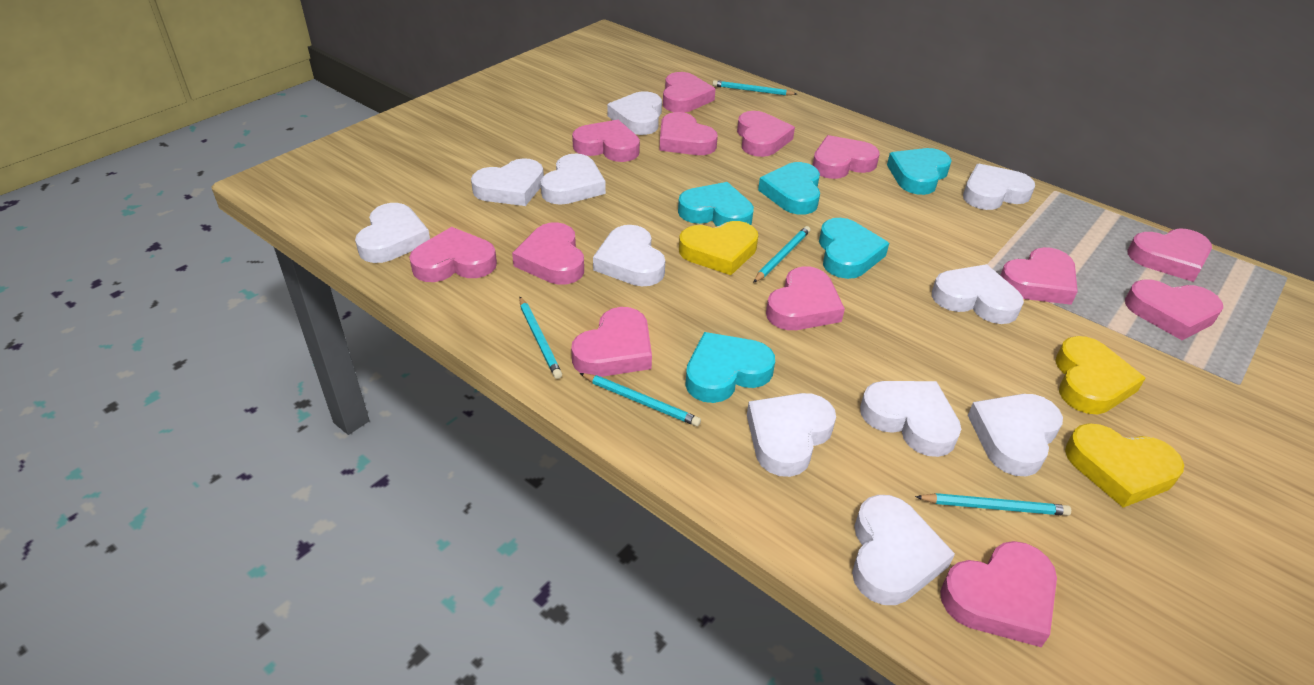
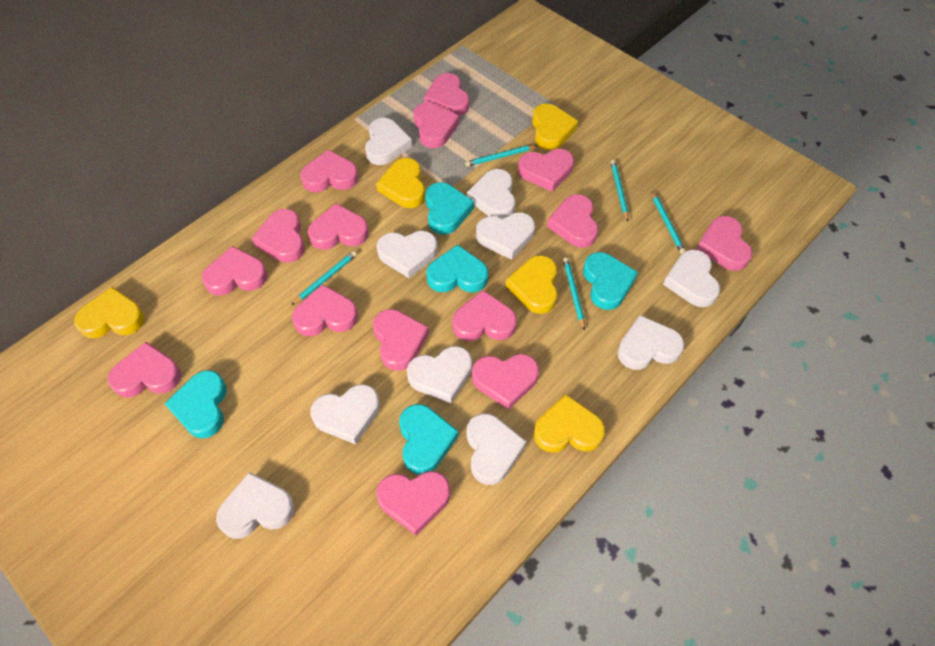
pink heart: [409,227,497,282] [512,222,584,285] [571,307,652,377] [572,120,640,162] [659,112,718,155] [663,72,715,113] [737,111,795,157] [766,266,845,330] [813,135,880,179] [940,541,1057,647] [1000,247,1078,305] [1125,280,1223,340] [1128,229,1212,282] = 13 -> [108,342,181,398] [202,246,268,296] [252,209,305,263] [292,284,358,336] [300,150,359,192] [308,203,369,250] [373,309,429,371] [376,471,450,536] [413,102,459,148] [424,73,469,116] [452,290,517,341] [472,354,539,410] [518,149,574,192] [547,194,598,248] [696,216,752,271] = 15
white heart: [355,203,430,263] [471,158,544,206] [541,154,606,205] [593,225,665,286] [607,91,662,135] [747,393,836,477] [852,495,955,605] [860,381,961,457] [932,264,1024,324] [963,164,1035,210] [968,394,1063,476] = 11 -> [216,472,294,539] [310,384,380,444] [365,118,412,165] [377,231,438,278] [407,346,472,403] [467,169,516,219] [467,413,526,485] [476,212,535,260] [618,315,684,370] [663,250,720,307] = 10
yellow heart: [679,221,758,275] [1055,336,1146,414] [1065,423,1184,507] = 3 -> [74,287,145,338] [376,158,425,208] [506,255,558,314] [532,104,578,150] [534,394,605,453] = 5

